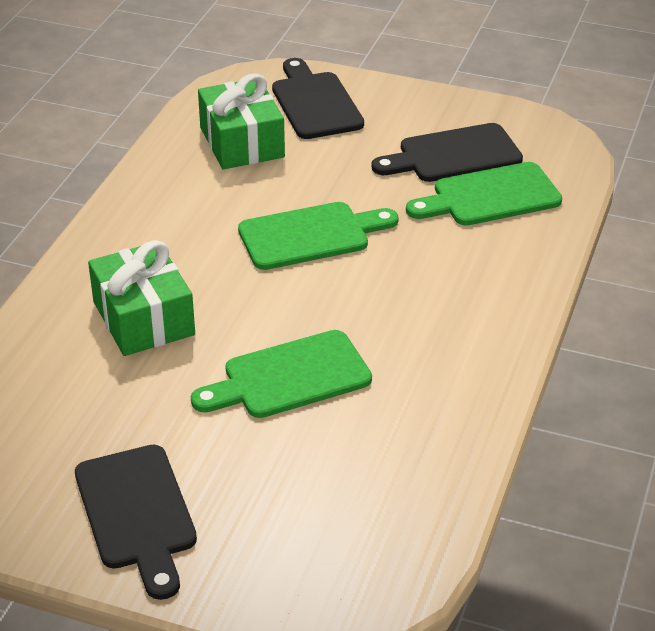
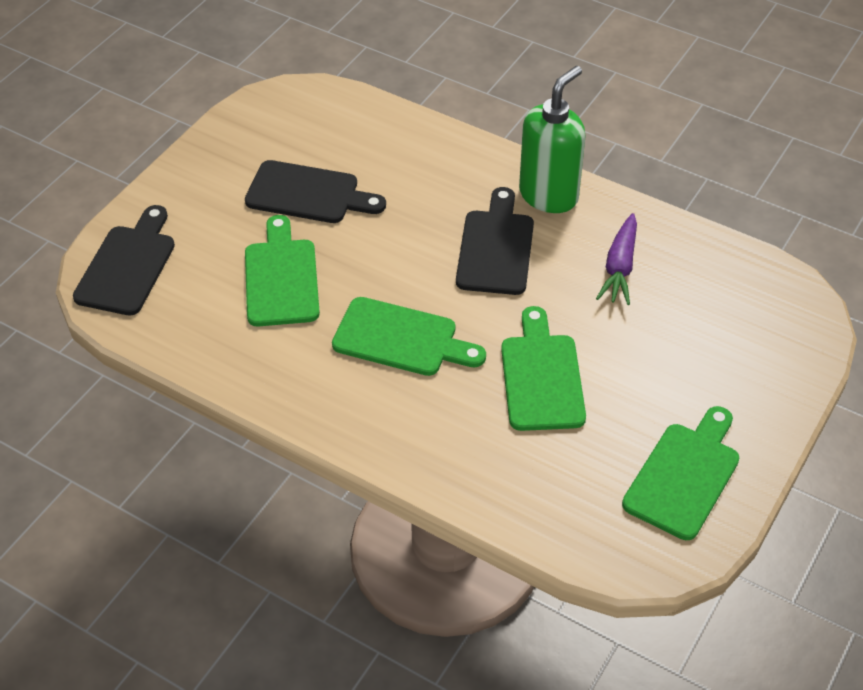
green cutting board: [191,330,372,418] [238,202,399,270] [406,162,562,225] = 3 -> [245,215,320,327] [332,297,486,376] [501,306,586,431] [622,406,739,540] = 4
green gift: [88,240,195,356] [198,73,285,169] = 2 -> none = 0
green soap dispenser: none = 0 -> [519,66,585,213] = 1
purple carrot: none = 0 -> [596,213,637,305] = 1

